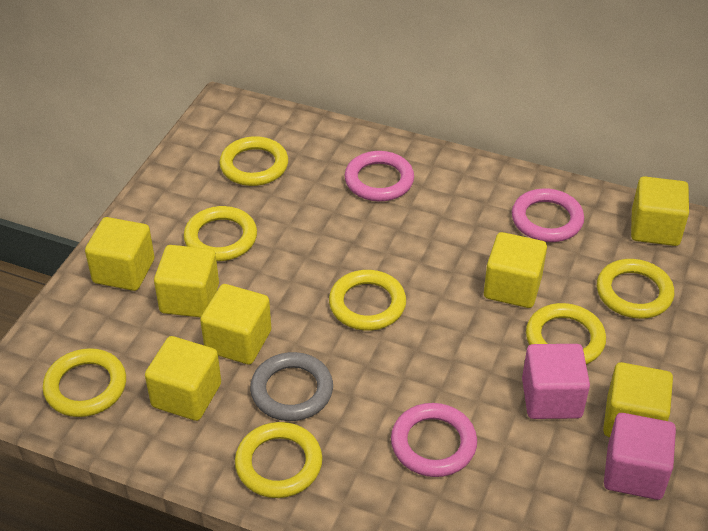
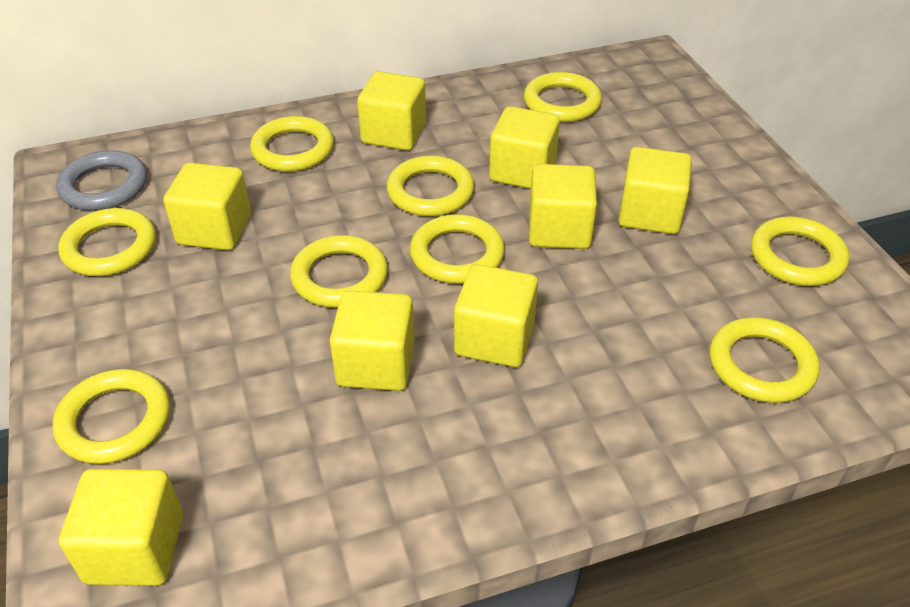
pink cube: [522,344,590,419] [604,413,676,500] = 2 -> none = 0
pink ring: [345,151,414,201] [391,403,477,477] [512,188,584,242] = 3 -> none = 0
yellow cube: [85,217,155,291] [145,336,221,421] [154,245,219,317] [200,284,271,365] [484,232,547,308] [603,362,673,437] [631,176,689,246] = 7 -> [59,469,183,586] [163,163,251,250] [330,291,415,391] [357,71,426,151] [454,264,538,367] [489,106,560,189] [529,164,597,249] [618,147,692,234] = 8
yellow ring: [42,348,126,417] [184,206,257,261] [219,136,288,186] [235,422,322,498] [329,270,406,331] [526,303,606,364] [597,259,674,319] = 7 -> [53,369,170,464] [58,208,156,276] [250,116,334,172] [290,235,388,307] [387,156,474,216] [410,214,505,284] [524,72,602,122] [710,317,820,403] [751,216,849,286] = 9

